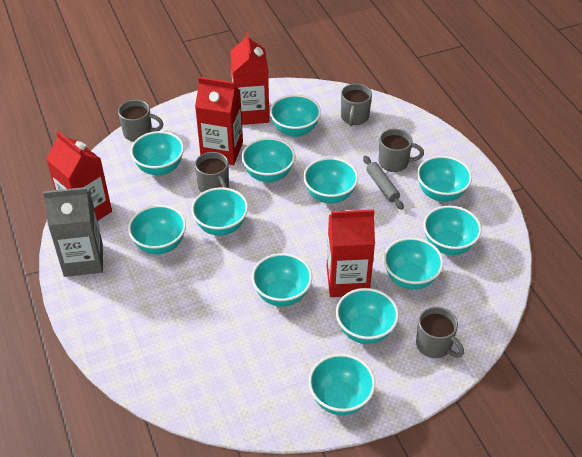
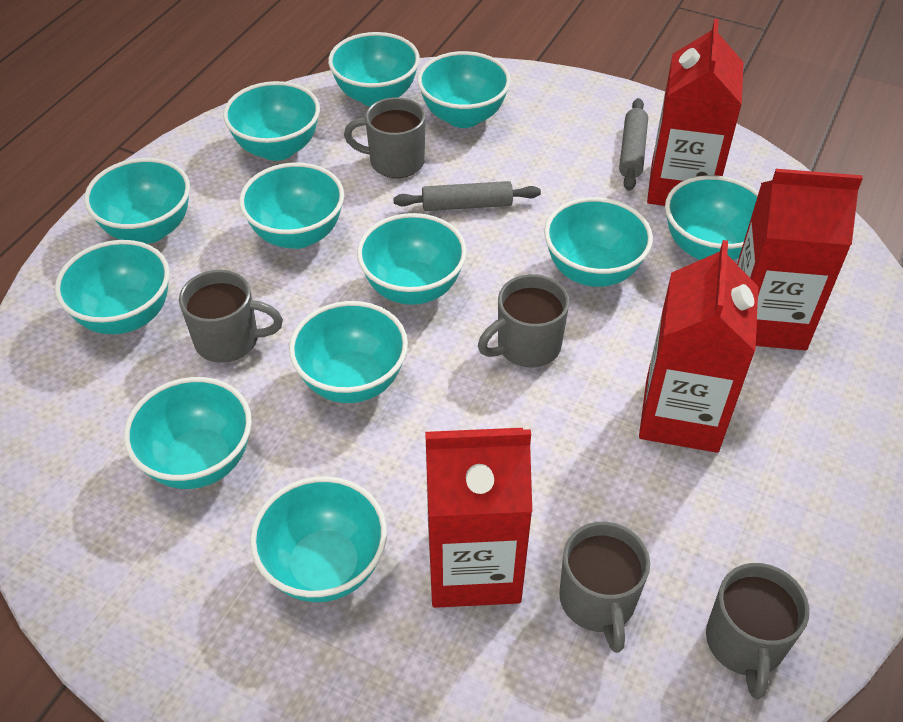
grey carton: [43,187,103,277] = 1 -> none = 0
grey rolling pin: [363,156,404,210] = 1 -> [393,181,541,211] [619,98,648,191] = 2

